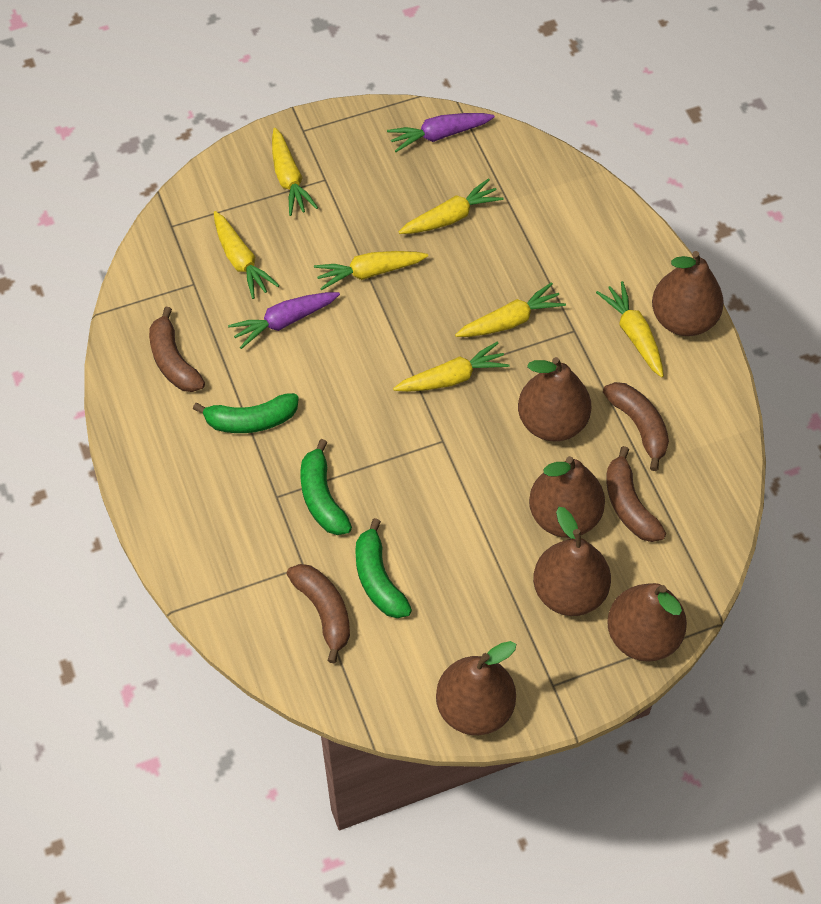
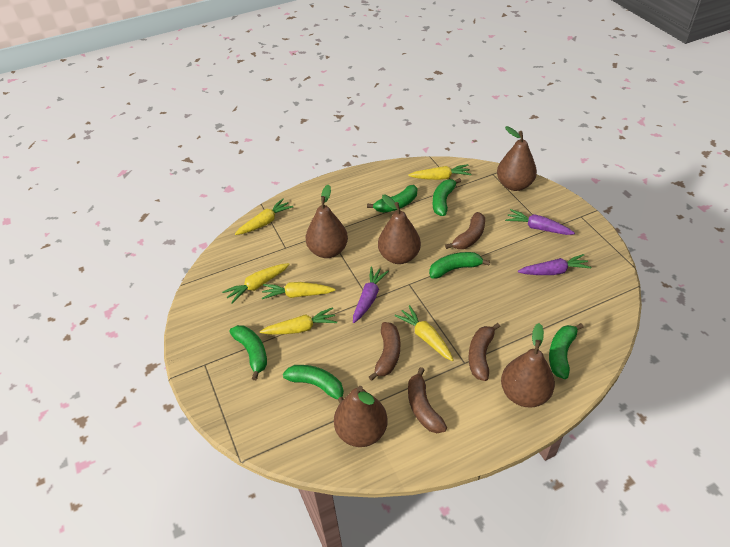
brown pear: [436,641,516,735] [518,357,591,442] [529,456,605,538] [533,507,611,616] [607,583,687,662] [652,251,724,336] = 6 -> [305,185,348,258] [334,386,387,447] [378,195,421,264] [497,126,537,191] [501,323,555,408] = 5
green banana: [193,393,299,433] [301,439,352,535] [355,518,412,618] = 3 -> [229,325,267,380] [283,365,344,403] [367,185,417,213] [429,252,490,279] [432,178,461,216] [549,323,584,379] = 6
purple carrot: [228,292,340,349] [387,113,495,152] = 2 -> [353,266,389,323] [505,209,575,235] [518,254,591,275] = 3
yellow carrot: [214,211,280,299] [272,128,318,216] [314,251,428,290] [393,341,510,392] [399,178,504,234] [455,282,566,337] [596,281,664,378] = 7 -> [222,263,289,304] [235,199,293,235] [260,307,337,335] [262,282,335,299] [394,305,453,361] [408,164,471,180] = 6

